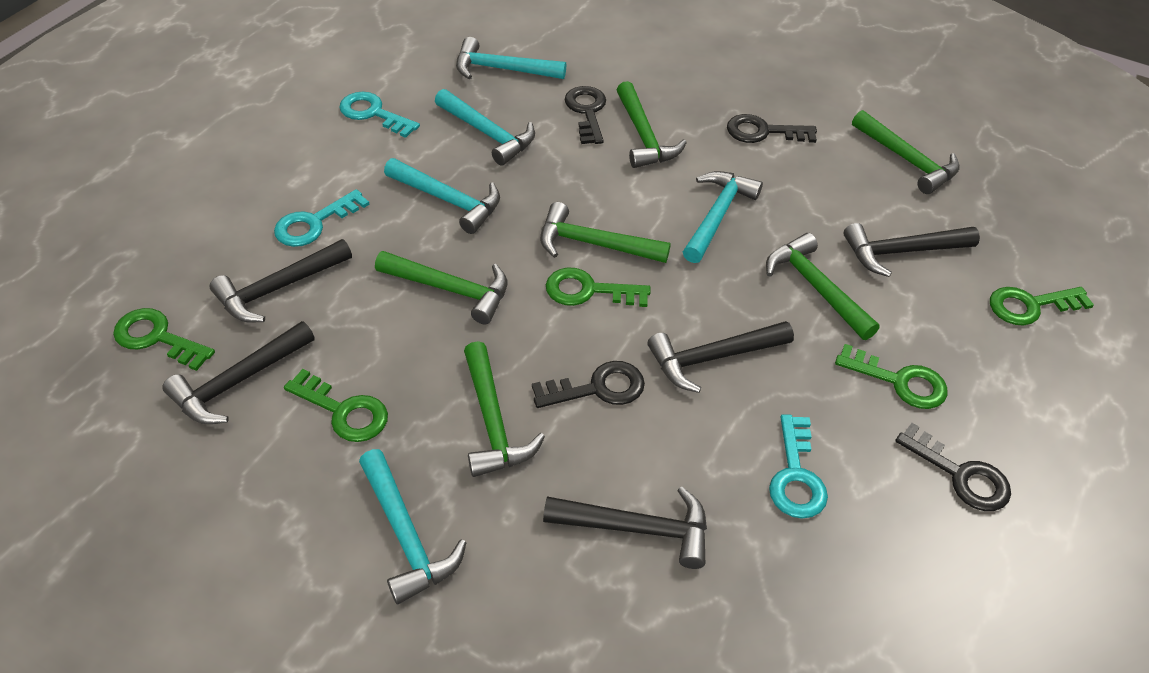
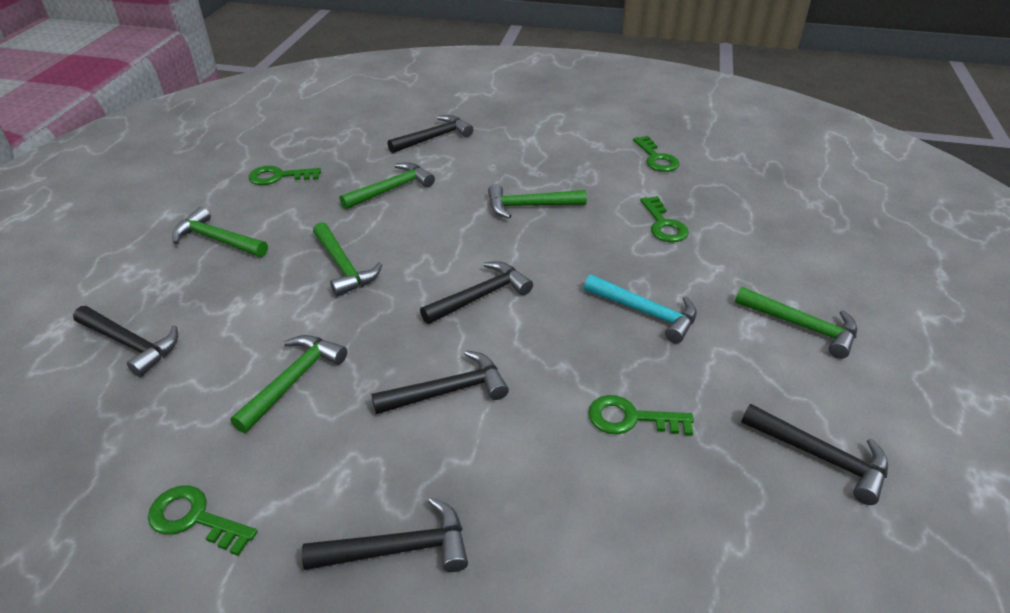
black hammer: [162,321,315,424] [210,239,352,323] [543,486,707,569] [648,321,794,393] [843,223,980,277] = 5 -> [73,306,178,377] [302,497,468,572] [371,350,509,414] [388,115,473,153] [420,261,533,324] [741,404,888,505] = 6
black key: [532,361,645,408] [564,86,606,144] [727,114,817,143] [895,423,1011,511] = 4 -> none = 0
turquoise hammer: [359,449,467,604] [384,158,500,234] [435,89,535,166] [456,37,566,79] [683,171,763,263] = 5 -> [584,274,697,343] = 1
turquoise key: [274,189,370,247] [339,92,420,138] [769,414,828,519] = 3 -> none = 0

